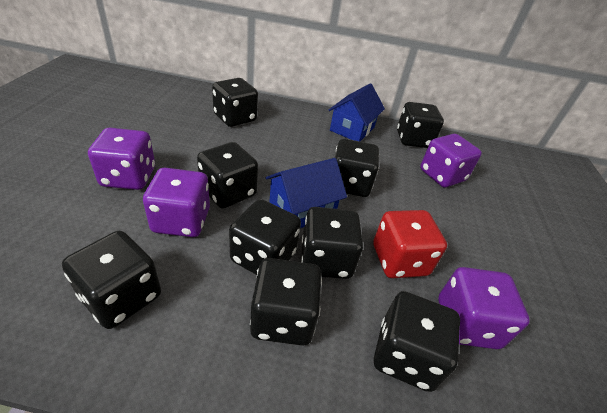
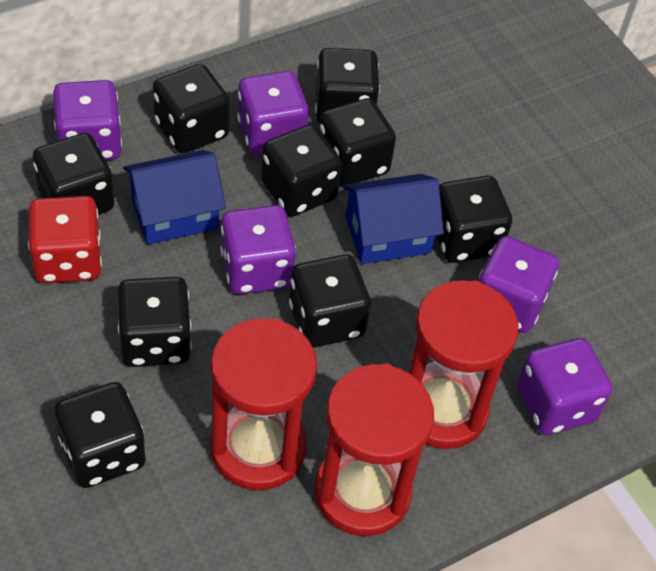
purple dice: [88,128,155,190] [143,168,210,237] [420,134,482,187] [438,267,530,349] = 4 -> [53,80,122,160] [220,205,296,294] [237,71,309,155] [479,236,559,333] [517,338,612,435] = 5
red hourglass: none = 0 -> [210,318,317,490] [315,364,434,536] [409,280,518,449] = 3

